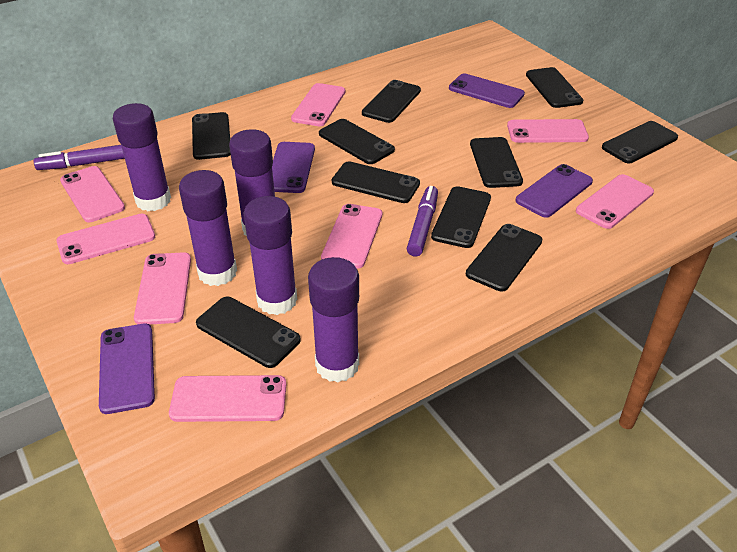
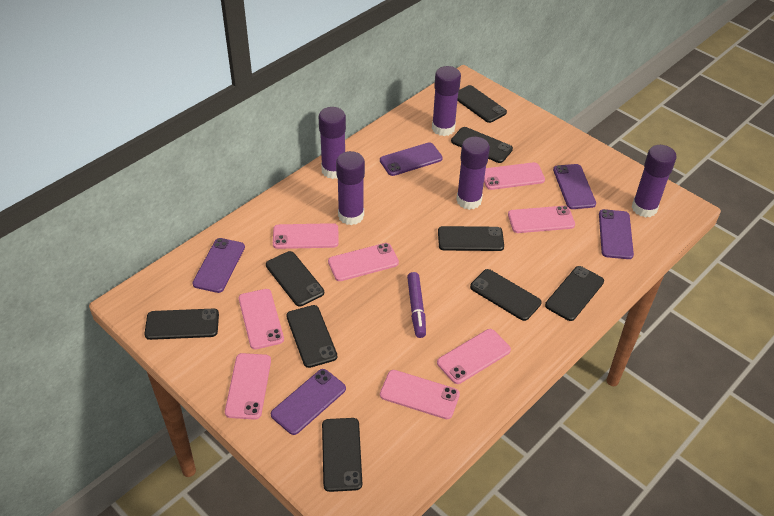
black phone: [192,112,231,160] [196,297,301,368] [319,119,395,164] [332,161,420,203] [362,80,421,123] [431,186,491,248] [466,224,542,291] [470,137,523,188] [526,67,583,108] [602,121,678,163] = 10 -> [144,309,219,340] [266,251,324,306] [286,305,337,368] [322,418,362,492] [438,226,504,251] [451,127,513,163] [457,85,507,123] [470,269,542,321] [545,266,604,321] = 9
purple marker: [34,145,125,170] [407,186,438,257] = 2 -> [407,272,426,338] = 1
purple phone: [99,324,155,414] [272,142,315,193] [449,73,525,108] [516,164,593,218] = 4 -> [192,238,245,293] [271,369,346,435] [380,142,443,176] [553,164,596,209] [599,209,634,259] = 5

